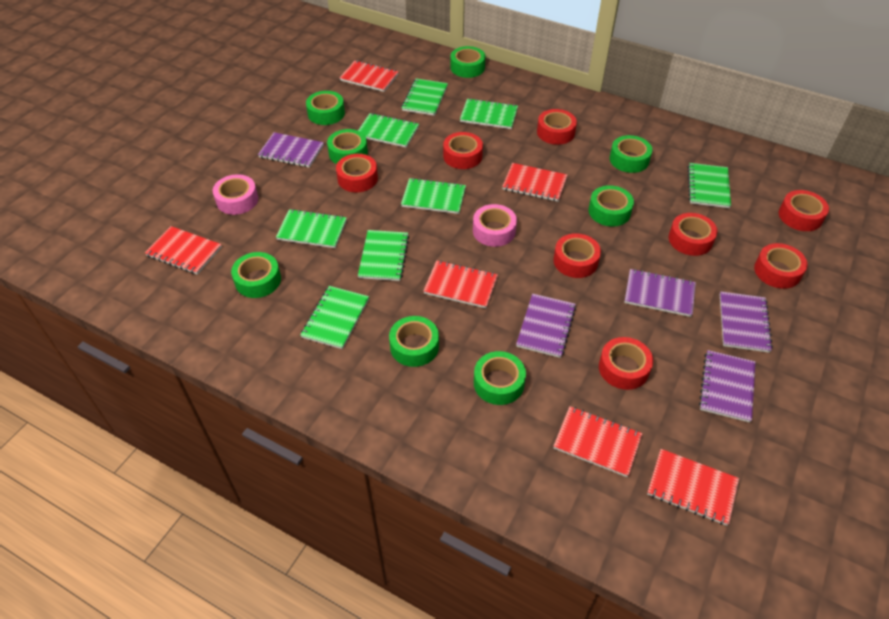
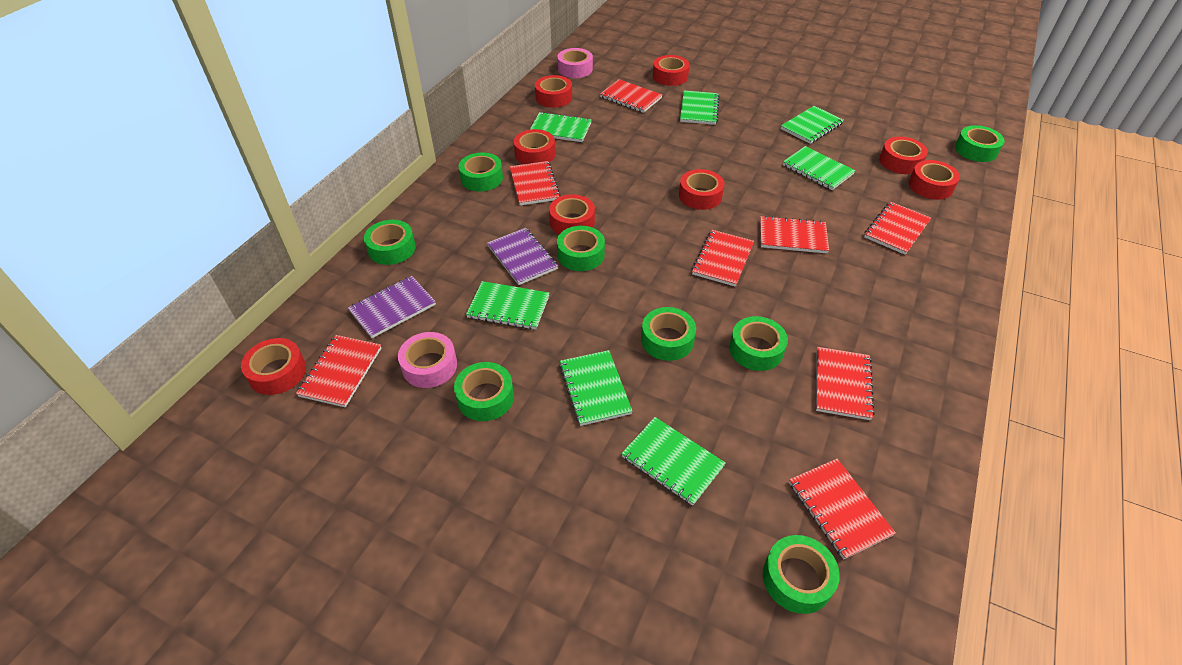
green notebook: [276,209,347,248] [301,286,369,349] [358,113,419,148] [358,230,409,281] [401,79,448,116] [401,178,466,214] [460,98,518,129] [688,163,731,208] = 8 -> [466,281,549,330] [530,112,592,142] [559,350,633,426] [621,417,726,506] [680,91,720,125] [781,106,844,144] [783,146,855,190] = 7
purple notebook: [258,132,324,168] [516,294,576,358] [624,269,696,317] [699,350,755,422] [720,292,773,353] = 5 -> [348,276,436,338] [487,228,558,285] = 2
red notebook: [145,226,222,275] [339,60,399,92] [423,260,498,308] [502,163,568,202] [553,406,642,477] [647,449,739,526] = 6 -> [296,335,381,407] [510,161,561,205] [600,79,662,113] [692,230,754,287] [760,216,829,254] [789,459,896,559] [816,347,875,420] [864,202,931,255] = 8

